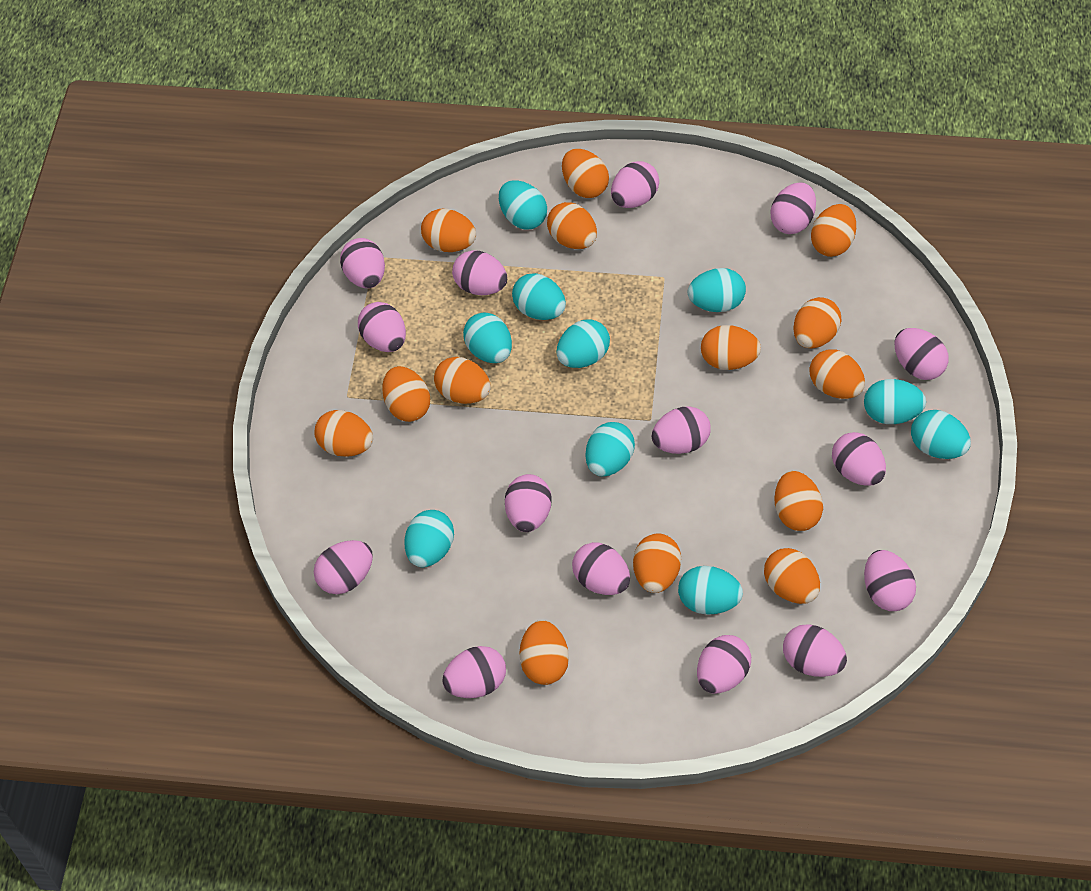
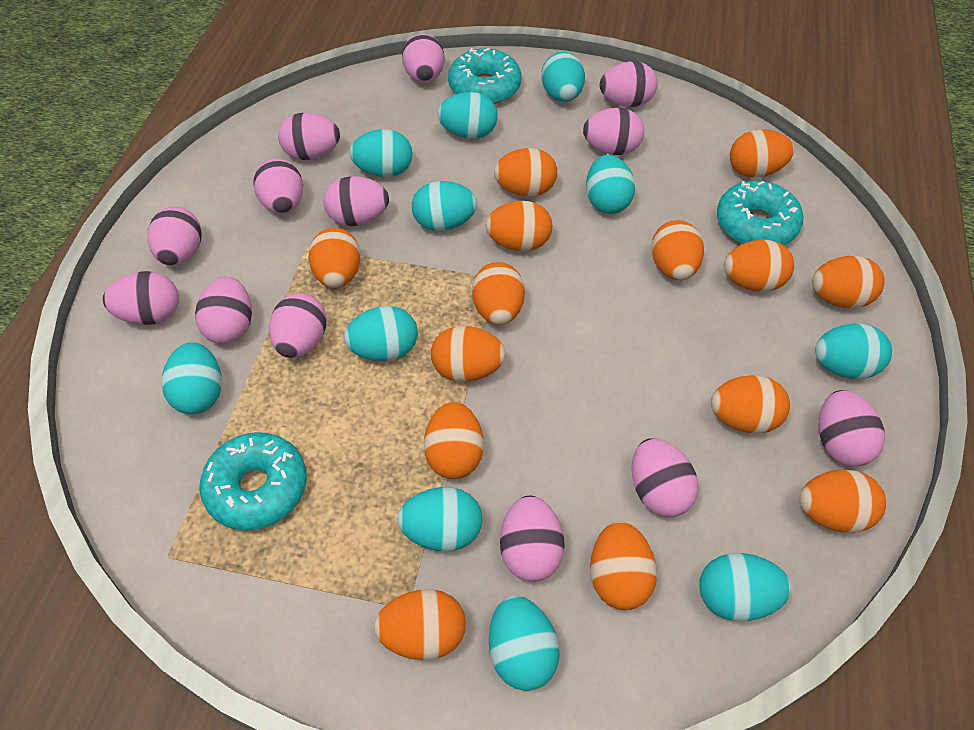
pink egg: [314,540,373,594] [340,238,385,288] [358,302,406,352] [442,646,506,698] [452,250,507,295] [505,474,552,532] [572,542,630,595] [611,161,659,208] [652,406,711,454] [697,635,751,694] [771,182,816,234] [783,624,847,677] [832,432,886,486] [864,550,916,611] [894,328,949,380] = 15 -> [103,271,179,325] [148,207,202,266] [195,277,252,344] [253,158,303,214] [269,293,327,358] [278,112,340,160] [323,176,389,226] [402,34,445,83] [500,496,565,582] [583,108,645,155] [600,61,658,107] [632,438,698,517] [819,390,885,466] = 13
turquoise donut: none = 0 -> [200,432,307,531] [448,48,521,104] [717,181,804,245] = 3
turquoise egg: [405,510,454,567] [463,312,512,363] [499,180,547,230] [512,273,566,320] [556,320,610,368] [585,422,635,476] [678,566,743,615] [688,268,746,312] [864,379,926,424] [911,410,971,459] = 10 -> [162,342,222,414] [344,306,418,361] [349,129,413,177] [397,487,483,551] [412,181,477,231] [437,92,498,139] [489,595,560,691] [541,52,585,102] [586,155,635,214] [699,553,791,621] [815,323,892,379] = 11

